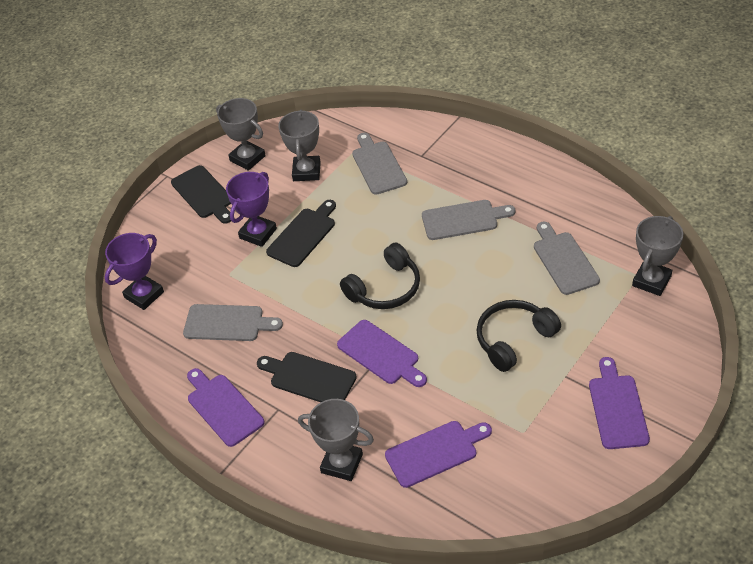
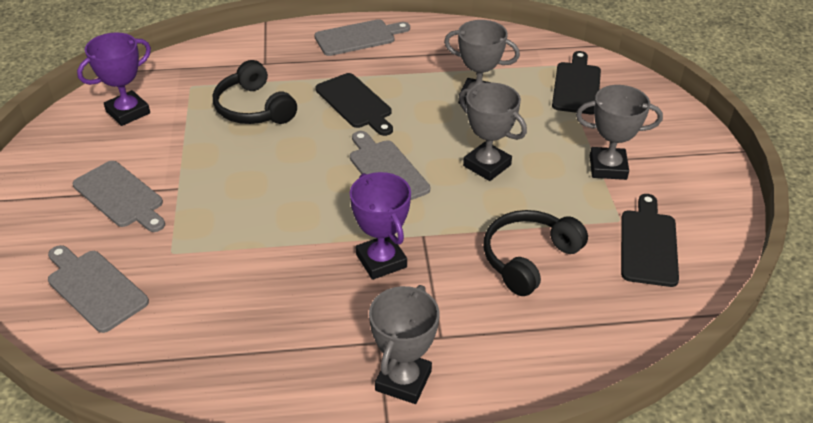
purple cutting board: [187,368,264,447] [337,320,427,387] [385,421,492,488] [589,357,650,449] = 4 -> none = 0

